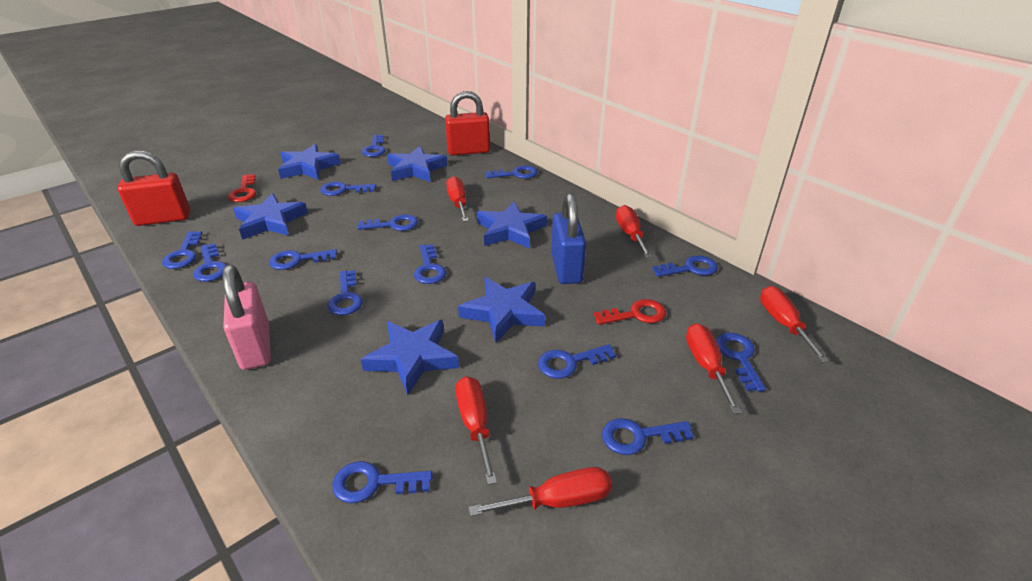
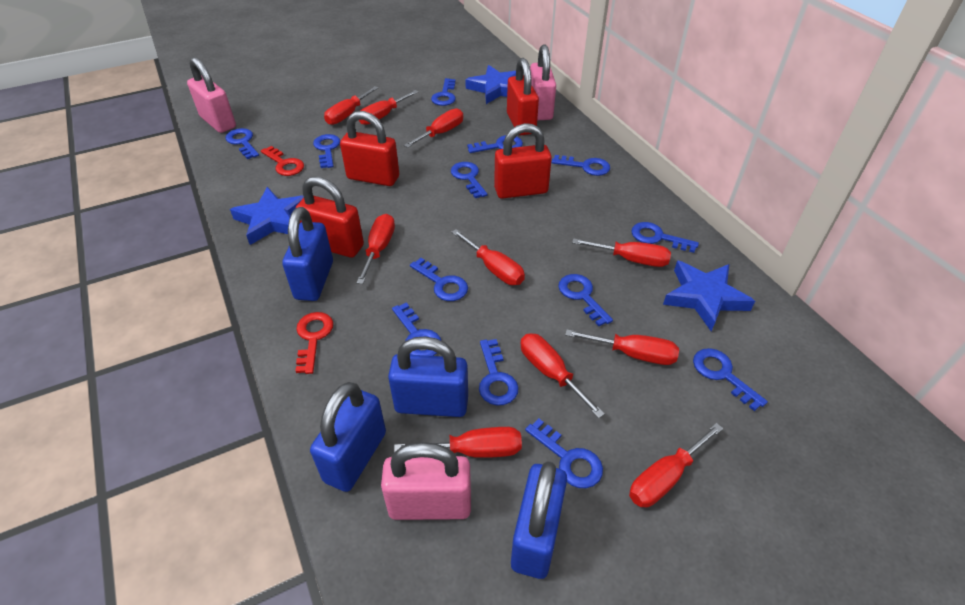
blue key: [162,231,203,269] [193,243,226,282] [269,249,337,270] [320,182,376,196] [328,270,363,315] [332,461,433,503] [357,214,418,231] [362,135,386,157] [414,244,447,284] [486,165,538,179] [538,344,616,379] [602,418,694,455] [652,255,718,277] [716,333,766,392] = 14 -> [226,128,259,159] [313,134,340,168] [392,302,441,356] [410,258,468,301] [431,78,456,106] [451,162,488,198] [467,135,523,153] [479,339,519,406] [525,418,603,488] [551,155,610,176] [558,274,613,326] [631,222,699,253] [693,348,768,411] = 13
blue padlock: [551,193,586,284] = 1 -> [282,207,333,301] [310,382,386,492] [388,336,468,417] [511,461,567,579] = 4
blue star: [233,193,308,240] [278,144,341,180] [361,320,459,395] [387,146,448,182] [458,277,545,343] [477,201,547,249] = 6 -> [230,187,304,245] [465,65,516,104] [663,261,755,331] = 3
pink padlock: [222,265,271,370] = 1 -> [187,57,236,133] [381,442,471,520] [530,45,556,120] = 3
red padlock: [117,150,190,226] [445,91,490,156] = 2 -> [296,176,364,258] [340,111,399,186] [494,123,552,199] [507,58,539,135] = 4
red screwdriver: [446,176,469,222] [456,376,497,485] [468,467,612,517] [616,205,652,258] [686,323,742,414] [760,286,829,363] = 6 -> [324,86,378,125] [356,214,395,284] [358,90,418,125] [394,427,522,458] [404,108,463,148] [451,229,525,285] [521,333,605,418] [565,329,679,365] [572,238,671,267] [629,423,723,507] = 10

